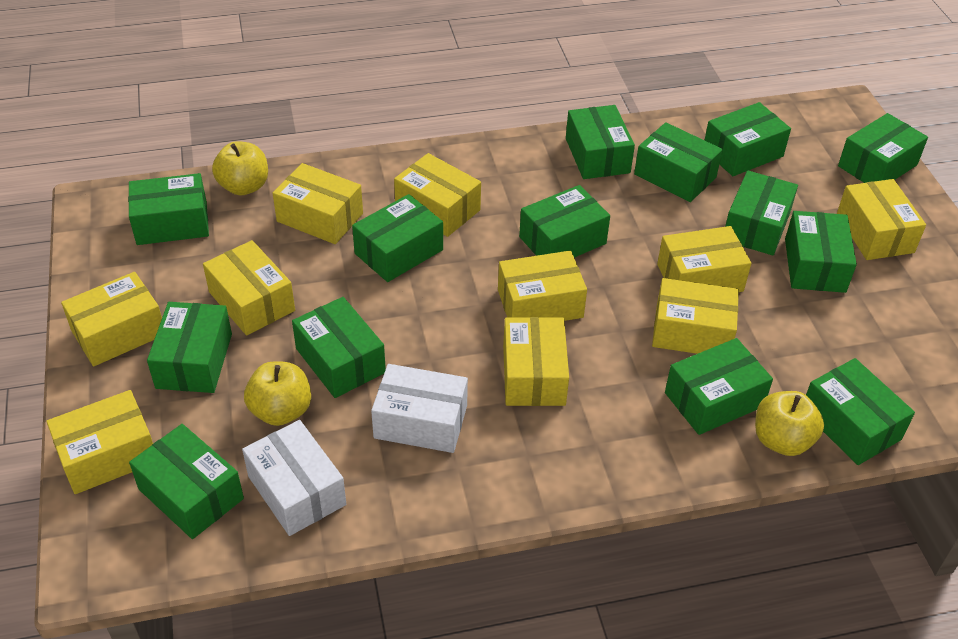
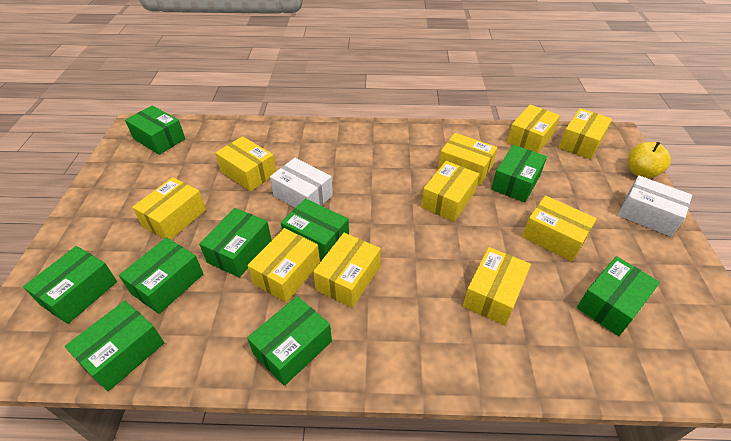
green box: [128,173,209,245] [129,424,244,539] [147,302,232,393] [292,297,386,398] [352,194,443,282] [519,185,610,258] [566,105,635,179] [634,122,723,202] [665,338,773,435] [705,102,791,176] [725,170,798,256] [785,211,857,293] [806,358,915,465] [838,113,928,183] = 14 -> [23,246,117,324] [65,301,164,391] [119,237,203,314] [125,105,185,155] [199,208,272,278] [247,296,332,386] [281,198,349,261] [491,145,547,202] [577,256,660,336] = 9
yellow apple: [212,141,268,195] [244,362,311,426] [755,391,824,456] = 3 -> [628,142,671,178] = 1

